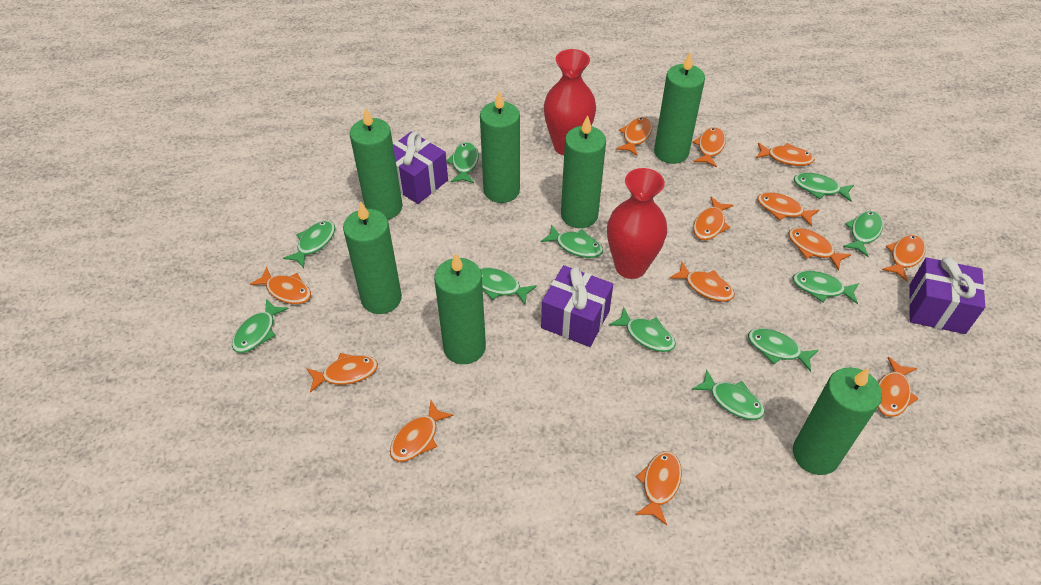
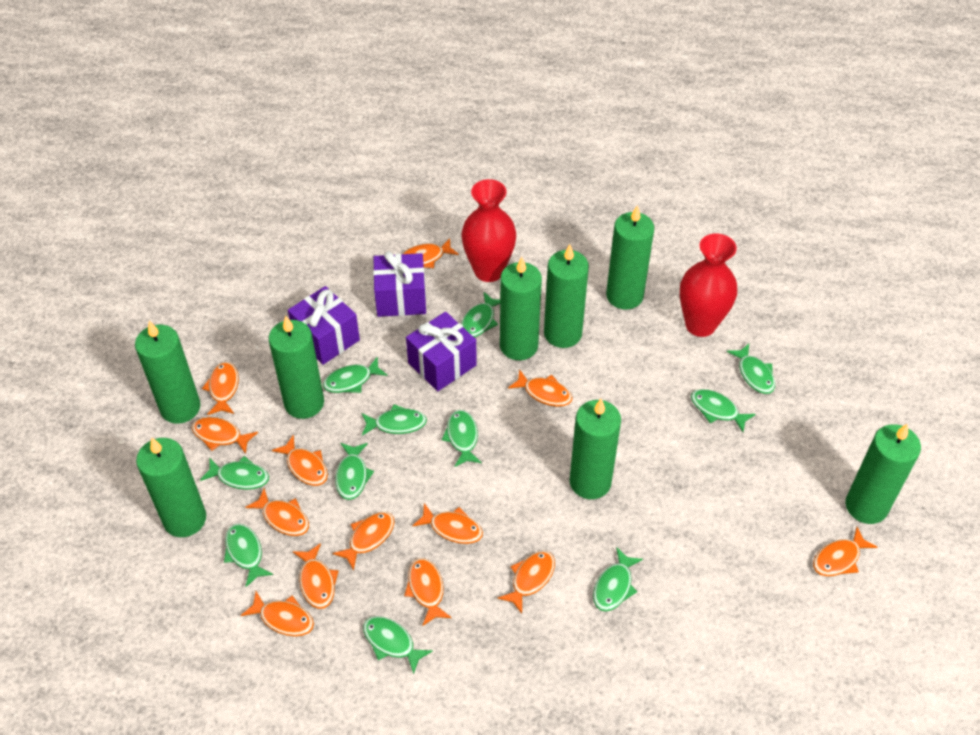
green candle: [343,201,402,314] [350,107,403,219] [434,253,486,364] [480,91,520,203] [561,115,606,228] [654,52,705,164] [793,367,882,475] = 7 -> [135,321,201,424] [136,438,206,537] [269,316,324,419] [500,257,542,360] [544,244,589,348] [569,399,621,499] [606,205,654,310] [845,423,921,524] = 8

